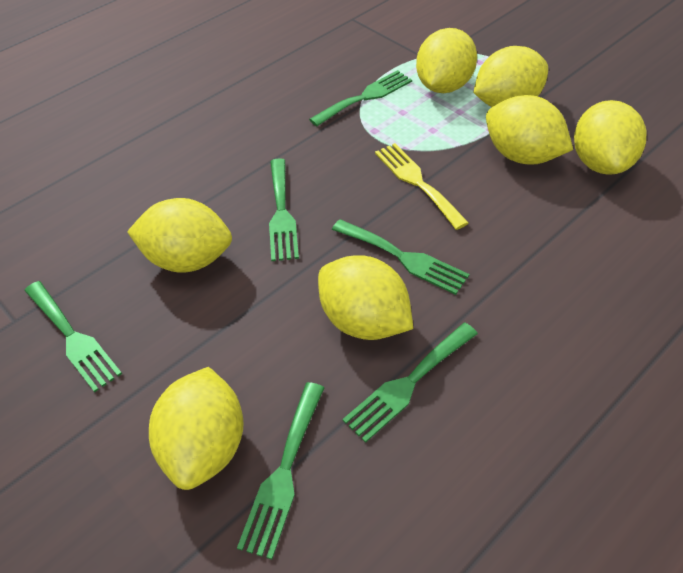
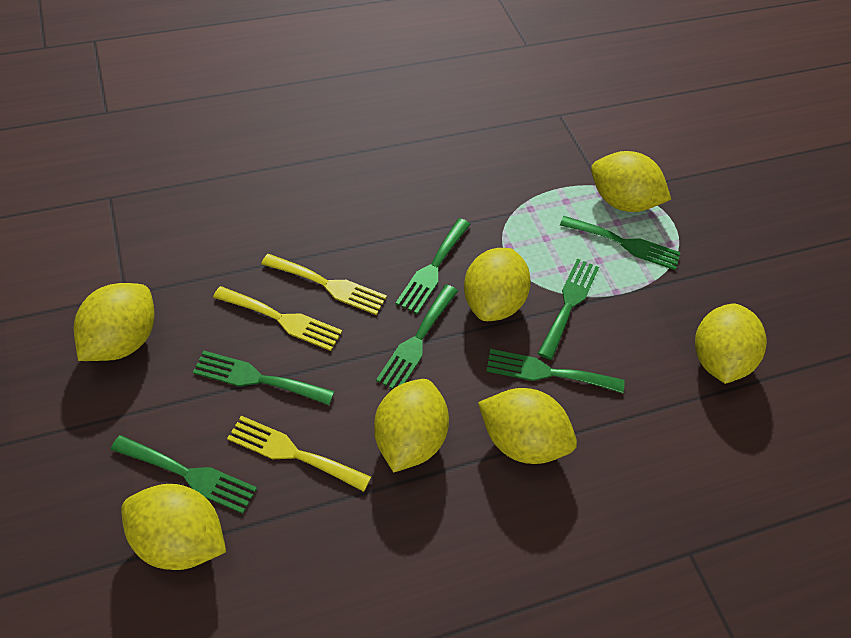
green fork: [24,281,122,392] [237,382,325,560] [269,158,299,261] [309,70,412,126] [332,219,469,295] [342,323,478,443] = 6 -> [111,435,257,514] [193,351,334,405] [376,284,458,389] [396,218,470,314] [487,349,625,393] [538,258,599,360] [560,216,681,270] = 7
yellow fork: [375,143,469,230] = 1 -> [213,286,342,351] [227,416,371,492] [261,254,387,315] = 3

